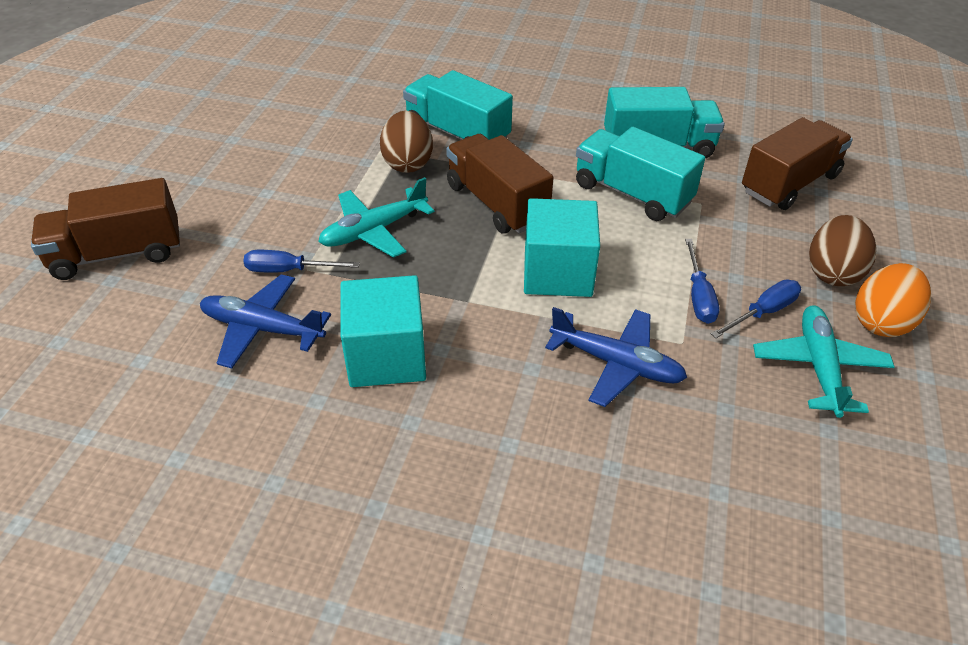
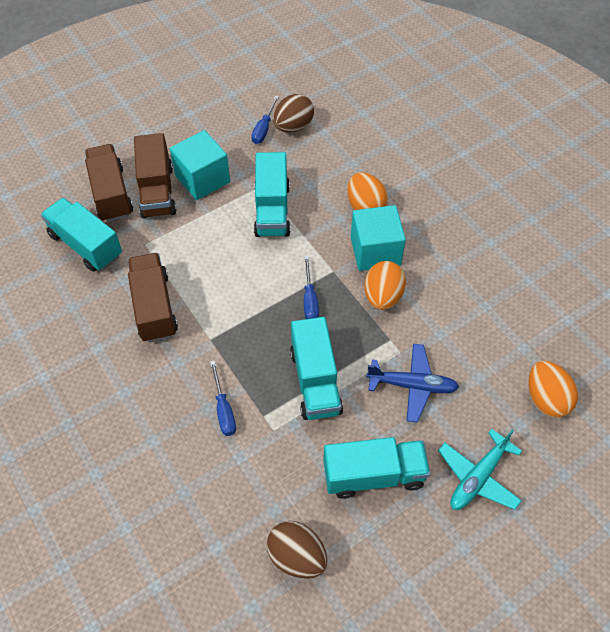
blue plane: [200,274,331,368] [545,307,687,407] = 2 -> [366,344,459,423] = 1
orange egg: [855,263,931,337] = 1 -> [347,172,388,210] [365,261,406,310] [528,361,578,417] = 3
turquoise plane: [318,177,435,258] [753,305,895,418] = 2 -> [438,429,522,510] = 1
turquoise truck: [403,70,513,140] [576,127,705,221] [604,87,725,158] = 3 -> [41,197,122,272] [254,152,291,237] [290,317,343,420] [323,437,431,499] = 4

